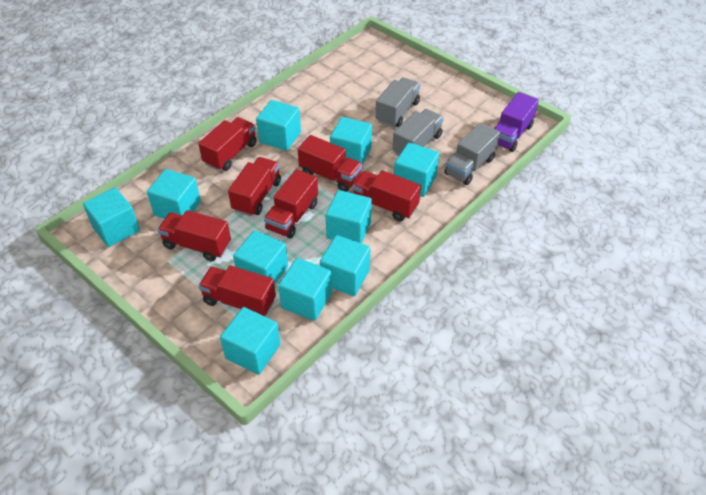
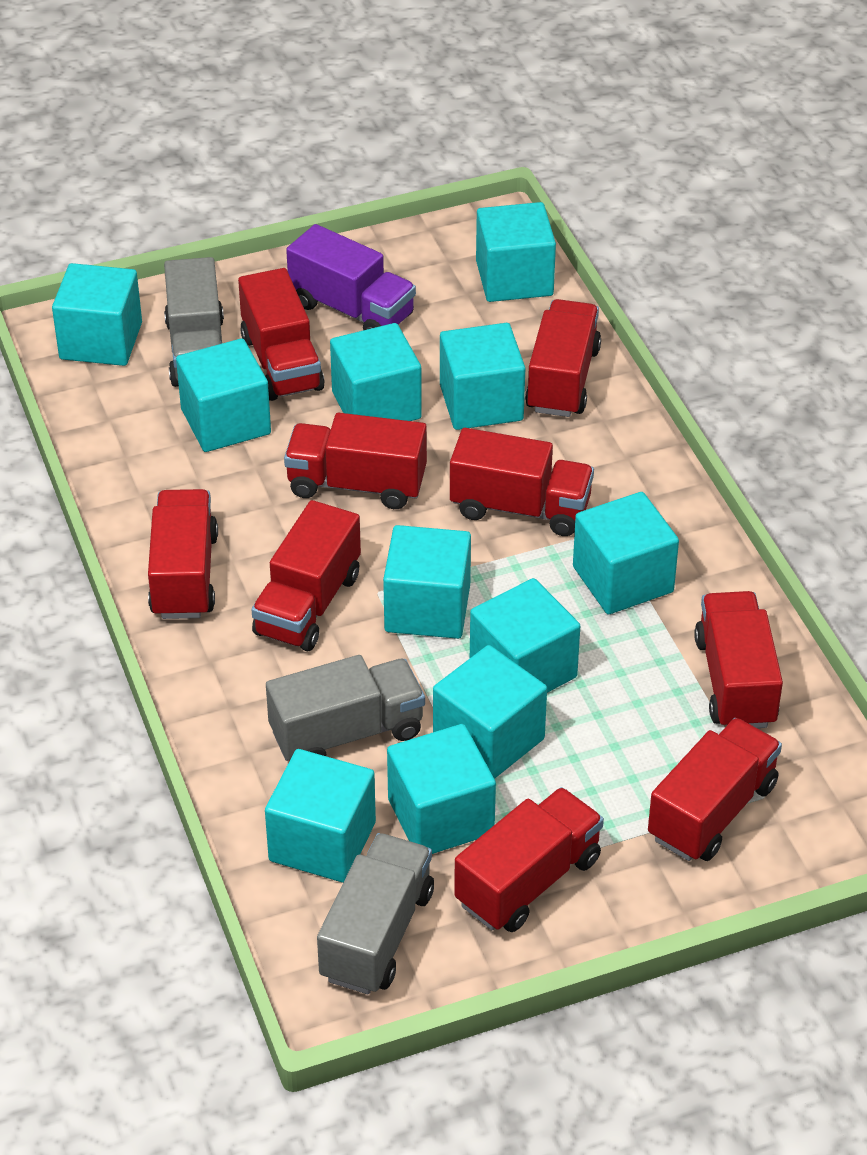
red truck: [158,210,231,261] [198,117,257,171] [198,265,276,316] [228,157,281,216] [264,169,318,238] [298,135,363,192] [353,170,421,222] = 7 -> [148,489,218,619] [238,268,325,401] [251,500,361,651] [284,413,427,509] [450,428,594,536] [454,787,604,932] [525,299,601,417] [648,718,782,861] [694,591,783,728] = 9
turquoise cube: [83,187,140,247] [147,169,201,219] [220,307,280,375] [233,230,288,285] [256,100,301,151] [278,258,332,321] [320,235,370,296] [326,190,372,243] [330,117,372,164] [394,142,439,197] = 10 -> [52,263,142,366] [176,338,271,452] [265,749,376,883] [330,323,422,421] [383,525,471,639] [387,724,496,854] [433,645,547,779] [440,323,525,430] [470,578,580,693] [476,202,556,302] [573,492,679,615] = 11

